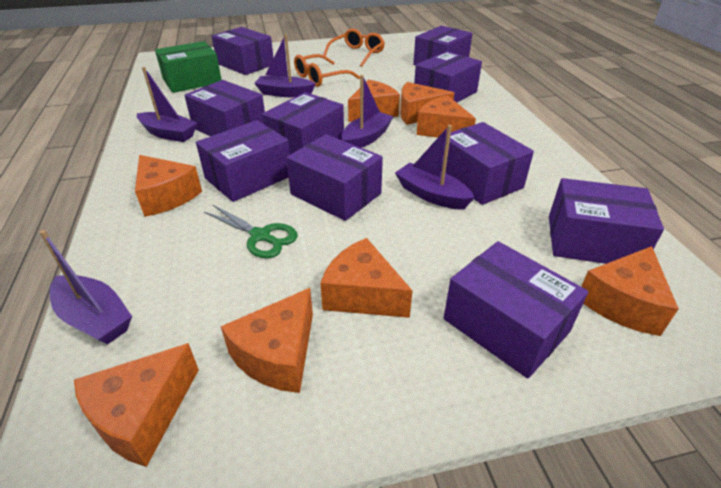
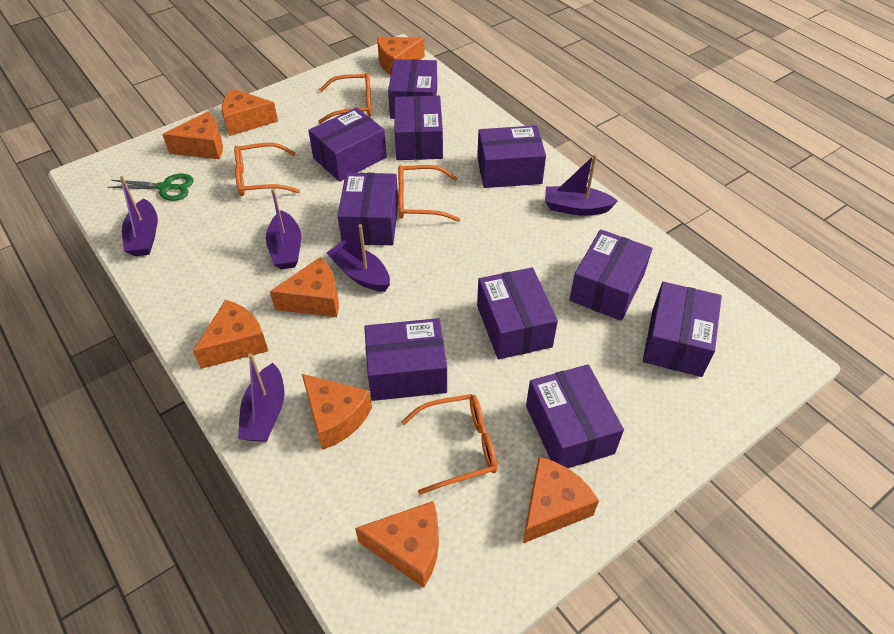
green box: [155,41,222,93] = 1 -> none = 0
orange glasses: [294,54,360,87] [324,29,385,67] = 2 -> [234,143,300,196] [318,72,372,124] [398,165,460,222] [401,394,497,495] = 4

